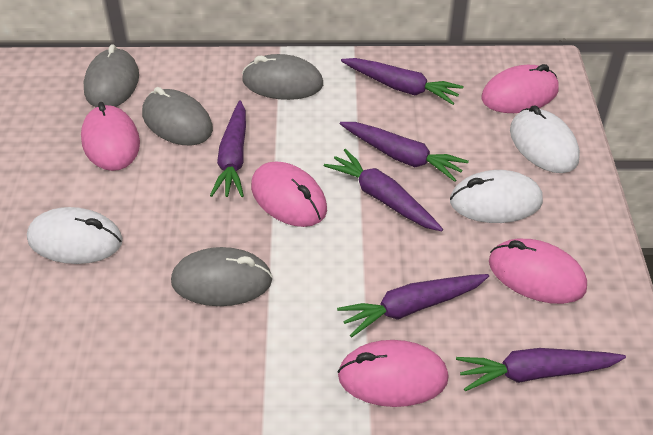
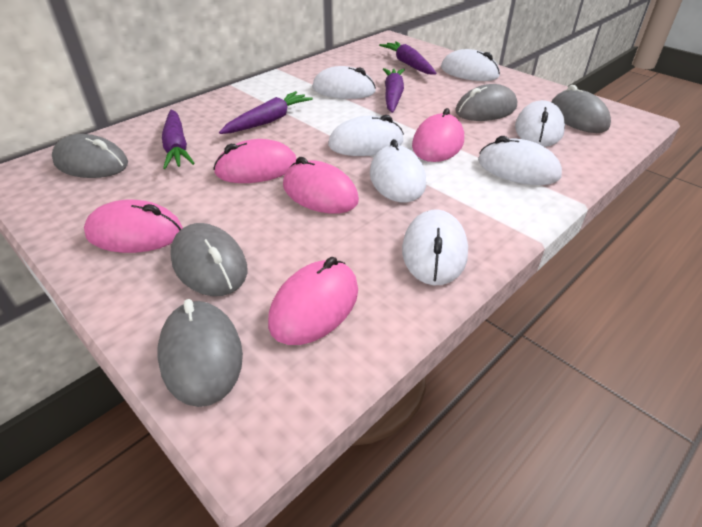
grey mouse: [84,44,139,107] [142,87,213,145] [171,247,273,306] [242,54,323,100] = 4 -> [52,134,128,178] [157,299,243,407] [170,223,247,296] [455,84,517,121] [551,85,611,133] = 5
purple carrot: [210,100,246,197] [324,149,443,231] [337,274,489,338] [340,122,469,182] [341,58,464,105] [456,348,626,391] = 6 -> [162,110,195,169] [219,91,313,134] [379,41,437,75] [383,68,405,113] = 4
white mouse: [27,207,123,264] [450,170,543,223] [510,105,580,173] = 3 -> [313,66,376,99] [328,115,404,156] [370,139,426,203] [402,209,468,285] [441,49,500,81] [478,136,562,185] [515,100,565,147] = 7

